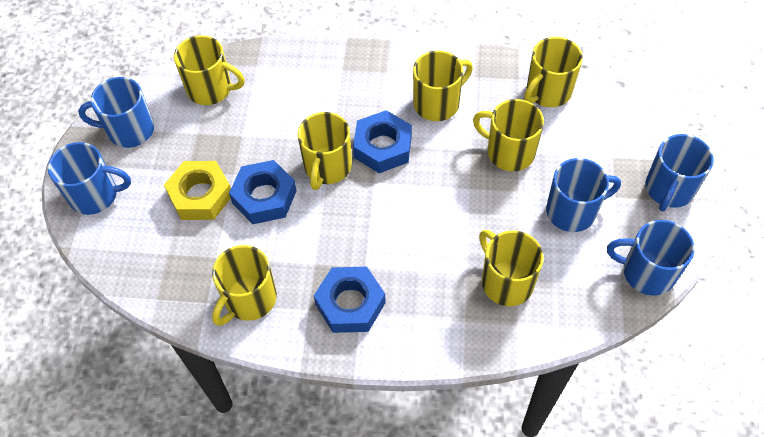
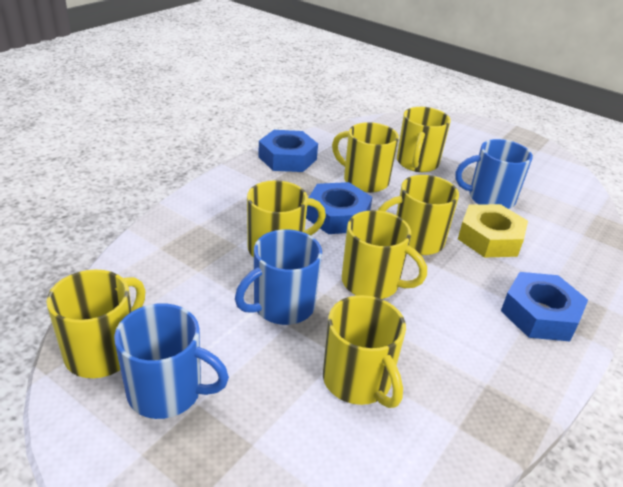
blue mug: [48,142,131,215] [78,77,154,148] [546,158,621,232] [607,220,695,296] [646,134,714,212] = 5 -> [114,303,229,419] [235,229,322,325] [455,139,533,209] = 3

